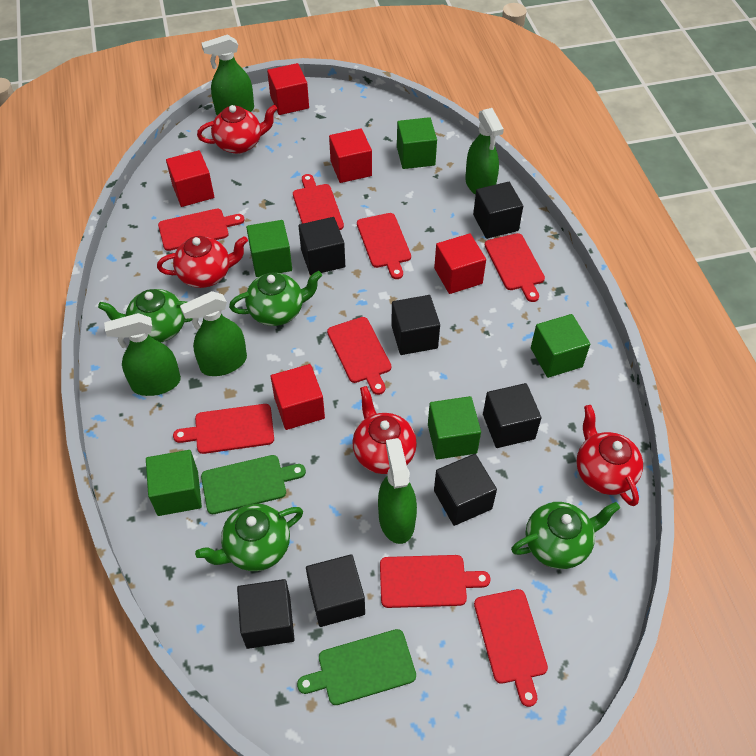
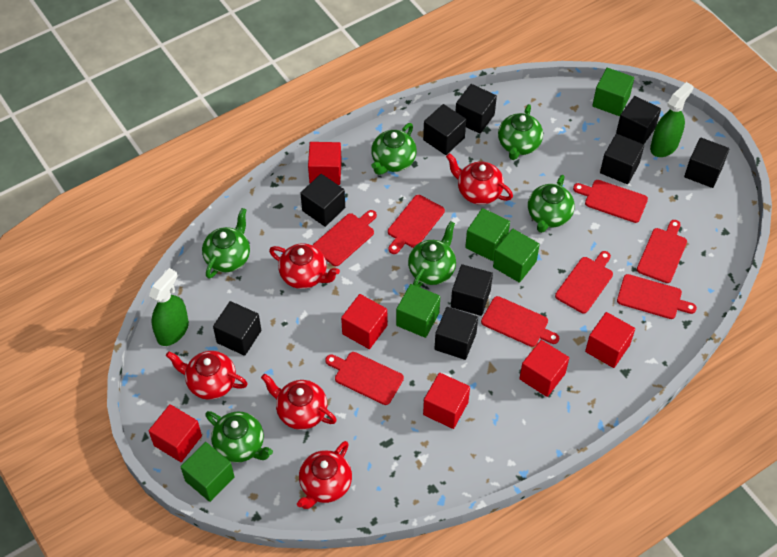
black cube: [237,579,295,649] [299,217,345,275] [306,554,365,627] [391,295,440,355] [434,454,497,526] [473,182,523,239] [483,383,542,448] = 7 -> [213,301,261,356] [300,174,345,227] [423,104,466,155] [435,307,478,360] [451,264,493,316] [456,84,497,134] [600,134,644,184] [616,96,661,144] [684,138,729,188] = 9
green cutting board: [201,455,306,514] [297,629,416,705] = 2 -> none = 0
green spray bottle: [104,313,181,396] [180,291,247,376] [201,34,254,115] [378,438,417,544] [465,108,504,195] = 5 -> [149,268,189,346] [650,82,693,157] = 2
green teapot: [98,289,193,342] [195,504,303,571] [229,271,322,326] [511,502,620,569] = 4 -> [202,208,250,279] [205,411,273,463] [371,123,417,175] [408,221,456,287] [498,104,543,160] [528,175,575,233] = 6
red cube: [166,150,214,207] [267,63,309,115] [271,364,325,430] [329,128,372,183] [434,233,486,294] = 5 -> [149,404,202,462] [308,142,342,185] [341,294,387,349] [423,373,470,429] [519,340,569,397] [585,312,635,368] = 6
red teapot: [157,236,248,288] [197,105,277,154] [352,386,417,474] [576,405,643,506] = 4 -> [166,351,248,400] [261,374,337,430] [269,243,340,289] [297,441,352,509] [446,153,513,205] = 5

